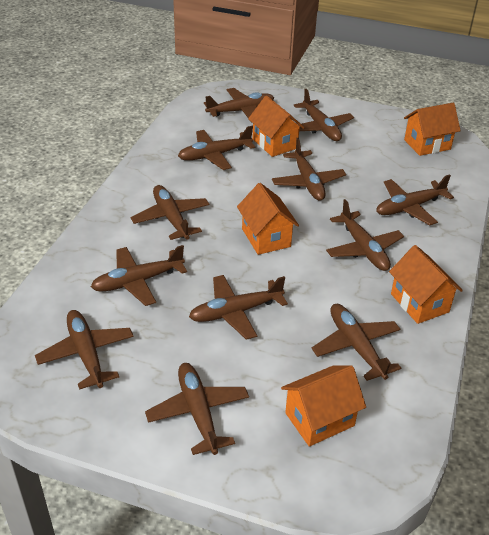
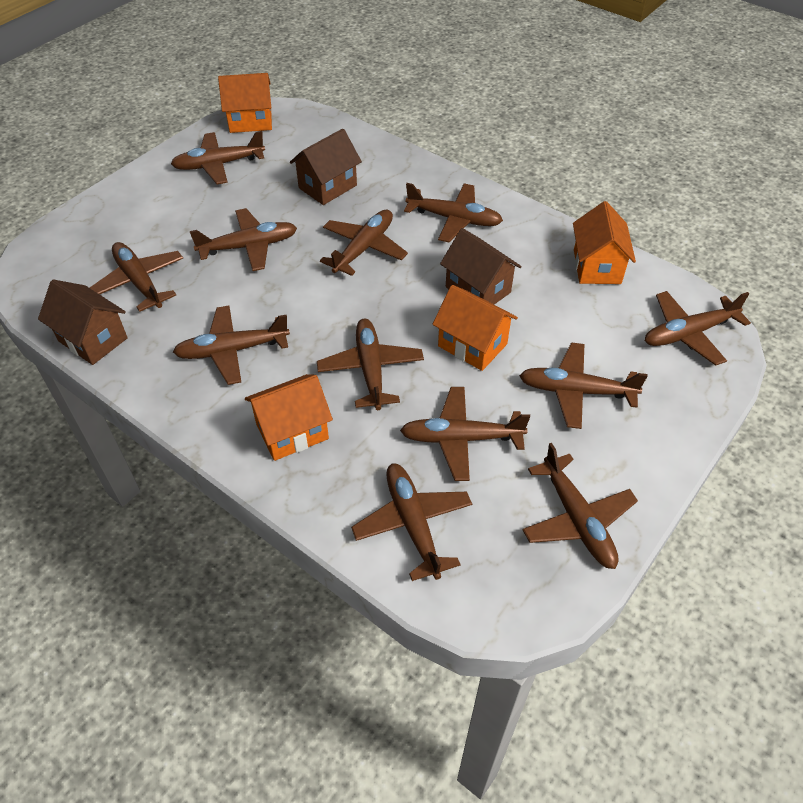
brown house: none = 0 -> [38,279,128,365] [290,129,362,205] [440,228,522,305] = 3
orange house: [237,183,299,255] [248,96,305,157] [281,365,366,446] [389,245,463,324] [404,103,461,156] = 5 -> [218,73,272,133] [245,374,333,461] [432,285,518,371] [573,201,636,284] = 4

